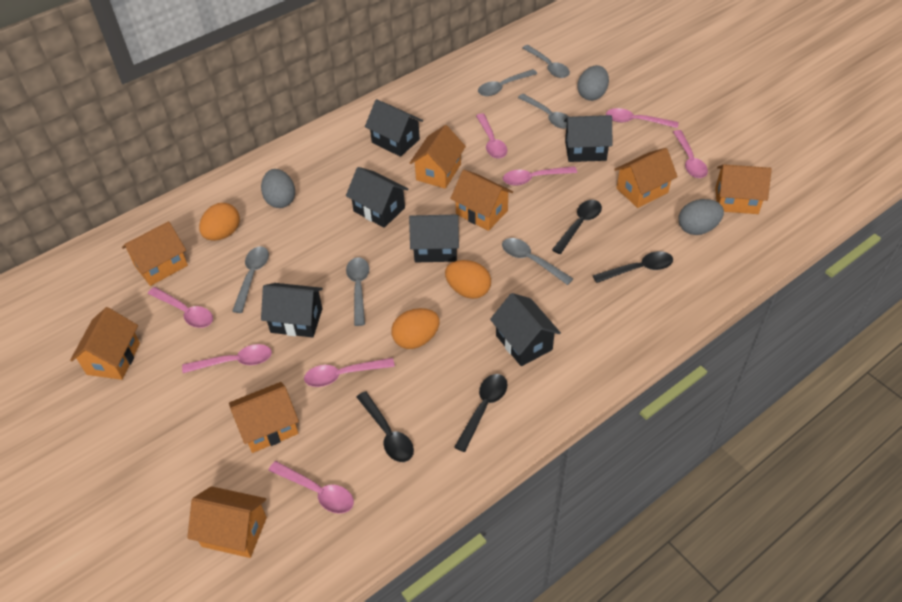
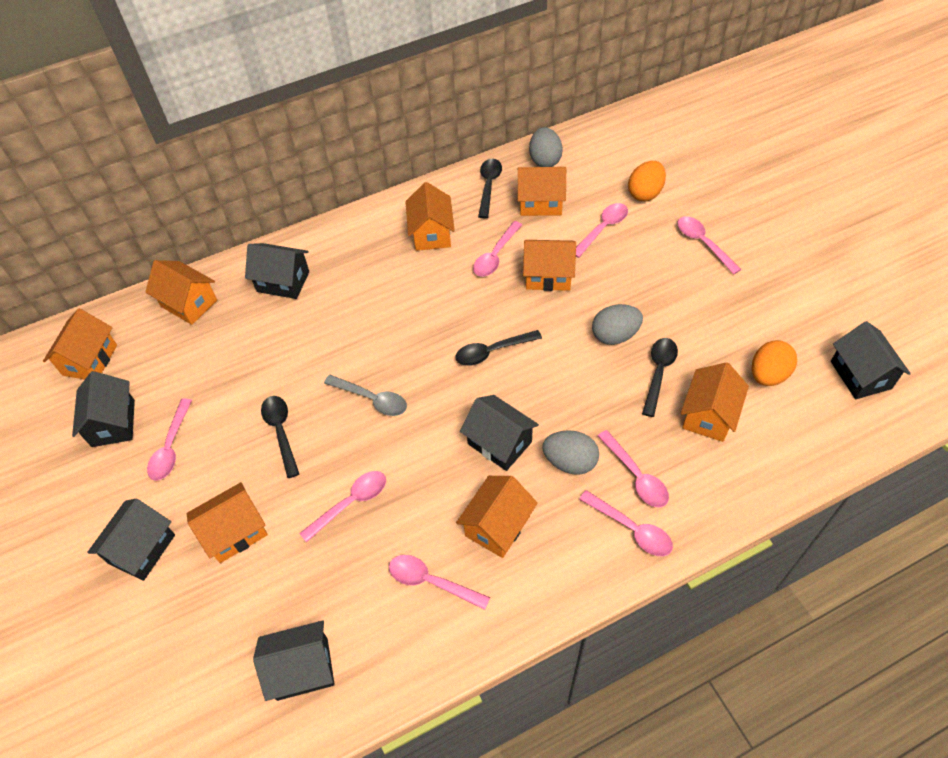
grey spoon: [232,246,269,313] [346,257,369,326] [478,69,537,96] [502,238,573,285] [518,94,569,129] [522,45,570,78] = 6 -> [324,375,407,416] = 1
orange egg: [199,203,240,241] [391,308,440,349] [445,260,491,299] = 3 -> [628,161,666,201] [752,340,797,386] = 2

